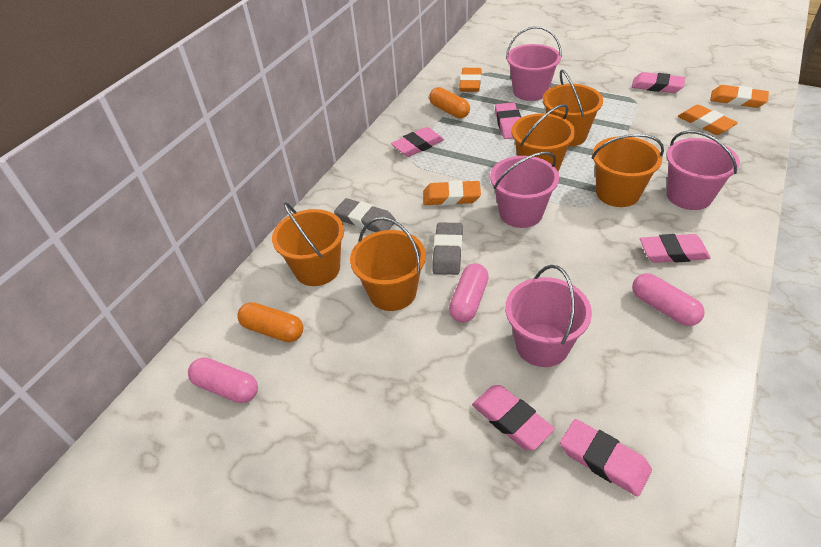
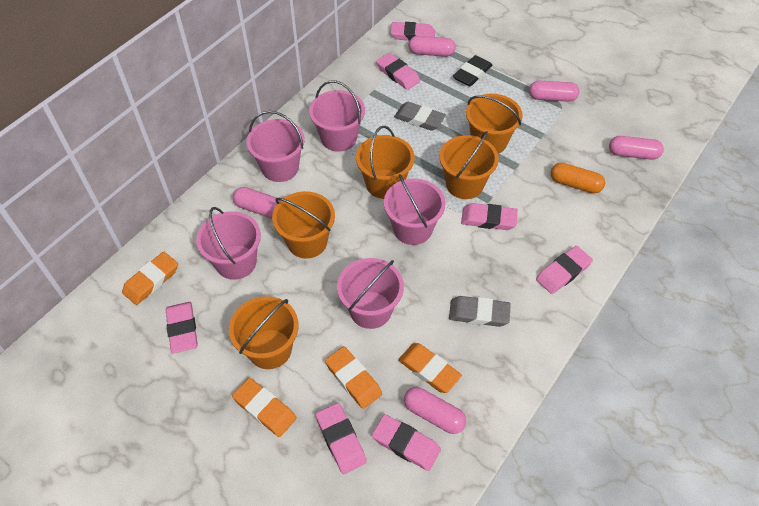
black eraser: none = 0 -> [453,55,493,87] = 1
orange capsule: [237,302,303,342] [429,87,470,119] = 2 -> [551,163,605,194] = 1
pink bucket: [490,152,559,228] [505,265,592,367] [506,26,562,101] [666,130,740,210] = 4 -> [196,207,261,280] [246,111,305,182] [309,80,365,152] [337,258,404,329] [384,174,446,245] = 5
pink capsule: [188,357,258,403] [449,263,489,323] [632,273,705,326] = 3 -> [233,187,281,218] [404,387,466,434] [408,36,456,57] [529,81,579,102] [609,136,664,160] = 5
pink eraser: [391,127,444,157] [472,385,555,450] [495,102,521,139] [560,419,652,497] [632,72,685,93] [640,234,711,263] = 6 -> [166,302,198,354] [315,403,367,474] [372,414,441,471] [376,53,420,90] [390,22,435,40] [461,203,518,230] [536,246,593,294] = 7

